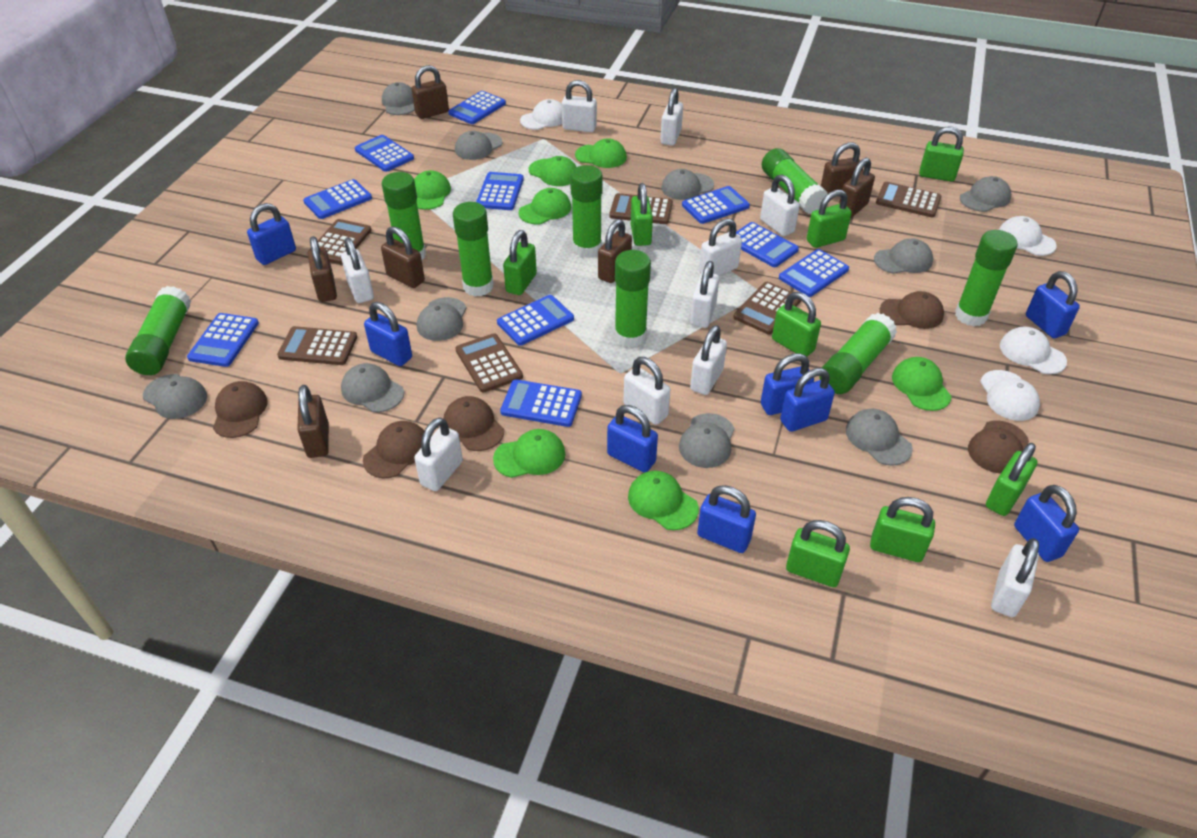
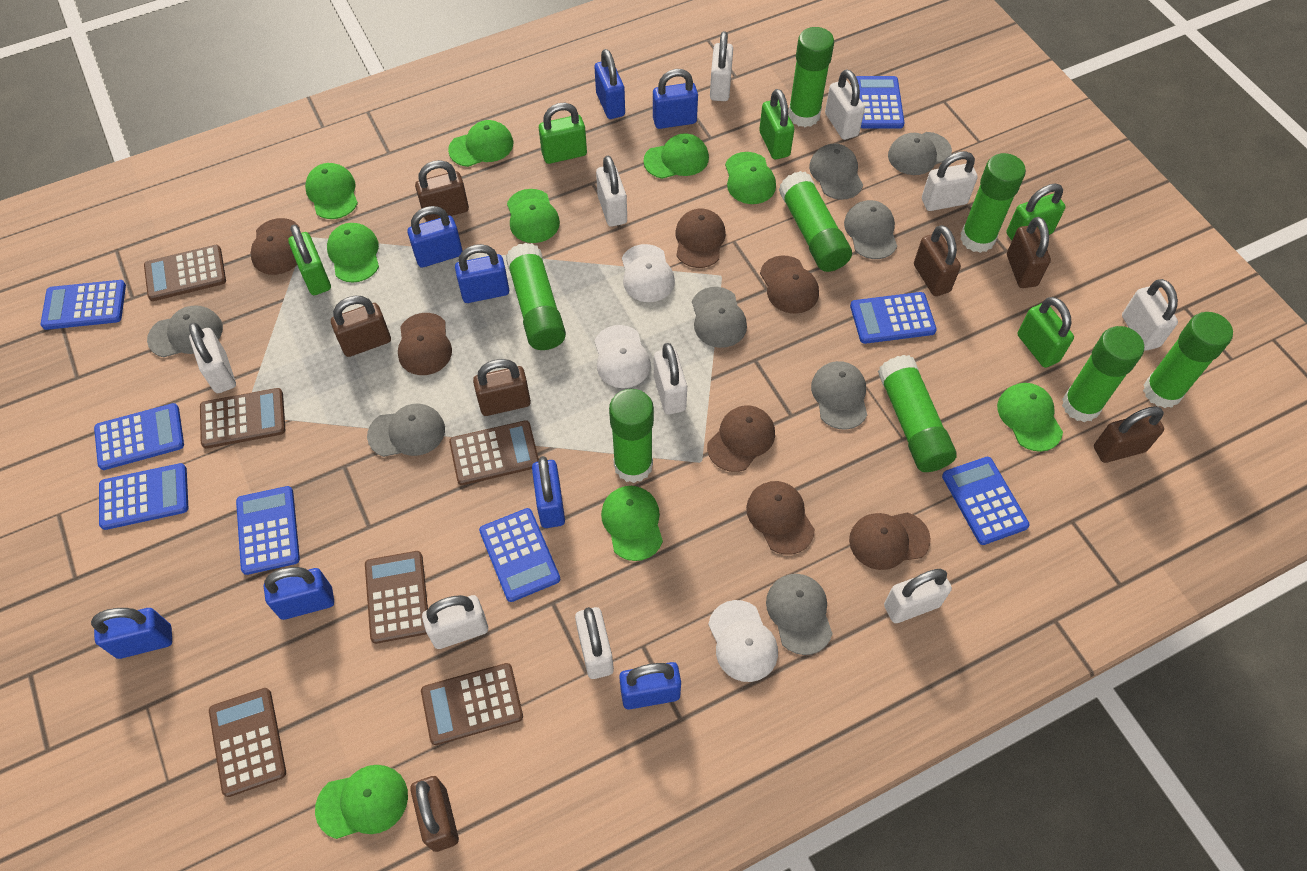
blue calculator: [187,313,259,367] [303,179,372,219] [355,135,414,172] [448,91,506,124] [476,172,524,210] [497,295,574,346] [500,379,582,427] [682,186,750,224] [736,222,799,267] [779,249,849,297] = 10 -> [40,280,126,330] [94,403,184,470] [99,463,188,530] [236,486,300,575] [479,508,560,602] [850,292,937,344] [856,76,905,128] [942,457,1030,545] = 8
brown cap: [213,381,268,438] [363,421,424,478] [443,396,504,451] [880,291,944,329] [968,420,1029,473] = 5 -> [250,218,299,275] [398,313,452,375] [675,208,726,268] [707,405,775,472] [746,481,815,555] [760,256,819,314] [849,512,931,570] = 7
green cap: [414,170,451,210] [493,429,565,478] [519,188,571,225] [529,156,576,186] [575,138,627,168] [628,471,699,530] [892,357,952,411] = 7 -> [305,163,358,219] [315,765,408,839] [327,223,379,283] [448,120,513,167] [507,189,560,243] [601,486,663,561] [643,133,709,179] [725,152,776,204] [997,383,1063,452] = 9
green padlock: [503,230,537,295] [631,183,653,246] [772,292,821,357] [786,520,850,587] [807,190,852,248] [870,497,935,562] [919,127,964,181] [986,443,1038,516] = 8 -> [288,225,331,295] [539,103,587,164] [759,89,794,159] [1006,183,1066,241] [1017,297,1074,368] = 5
grey cap: [143,374,207,419] [341,363,404,412] [382,82,415,115] [417,297,466,341] [455,131,502,160] [661,169,714,200] [679,413,734,468] [846,409,913,466] [874,238,933,274] [960,176,1011,212] = 10 -> [147,305,223,357] [367,403,445,457] [692,287,747,348] [766,574,833,655] [809,144,863,200] [811,361,867,430] [844,200,897,259] [888,132,952,175] = 8
white cap: [520,99,562,130] [980,370,1040,421] [999,216,1057,256] [1000,326,1067,374] = 4 -> [595,325,651,388] [622,244,675,302] [708,600,778,682] = 3

